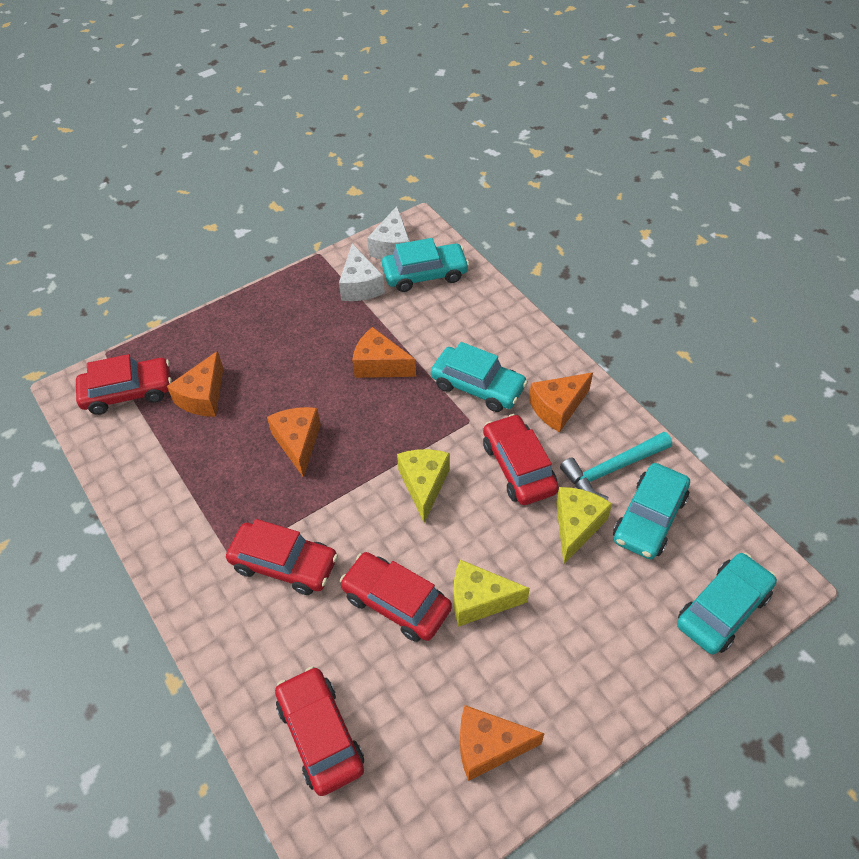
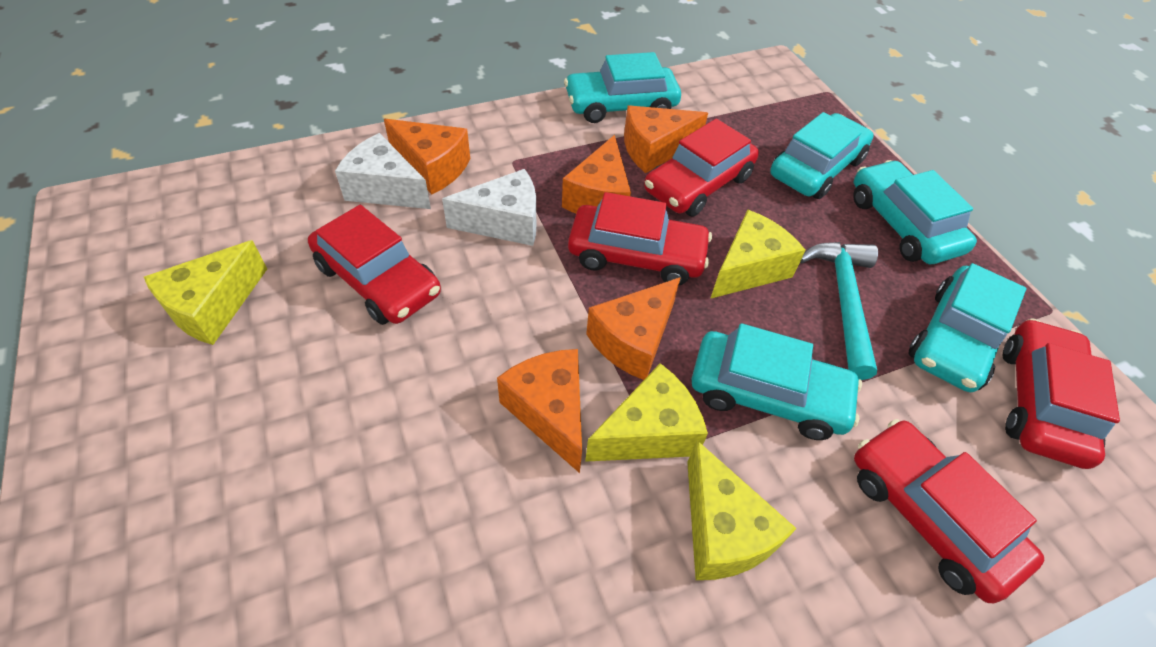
turquoise car: [382,238,469,292] [431,342,528,412] [613,463,690,559] [677,553,777,654] = 4 -> [564,52,681,123] [691,323,862,440] [770,112,874,199] [853,160,977,264] [908,263,1026,392] = 5
yellow cheese: [397,449,450,523] [454,560,530,627] [556,487,612,564] = 3 -> [144,240,267,345] [585,363,708,462] [687,440,797,580] [710,210,806,299] = 4

